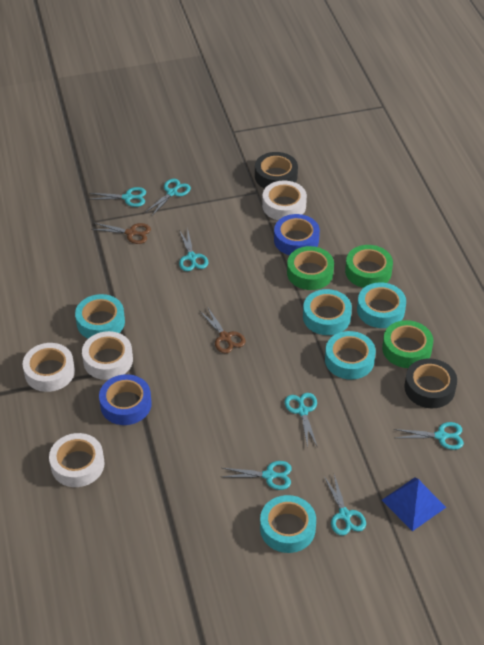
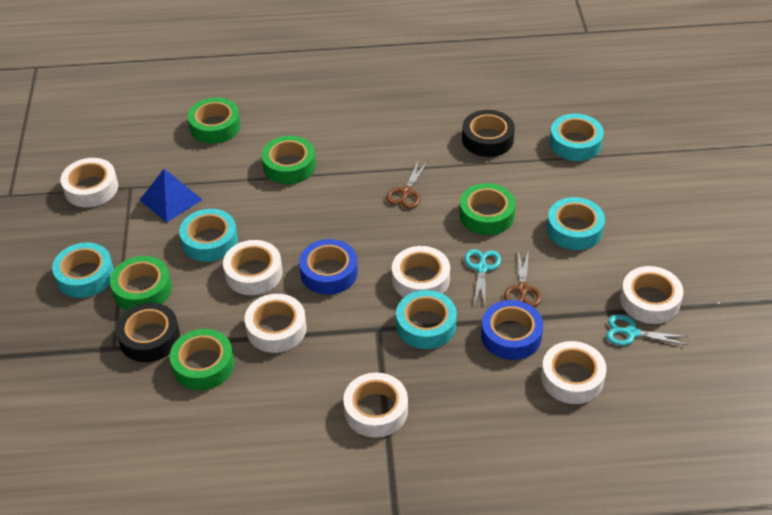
green tape: [287,246,334,290] [345,245,393,288] [382,320,433,368] = 3 -> [110,256,172,310] [170,329,234,390] [188,98,241,144] [262,136,316,184] [459,183,516,235] = 5
turquoise scissors: [88,187,146,207] [146,179,191,216] [179,230,209,271] [222,461,292,490] [285,393,318,448] [324,475,366,536] [394,422,464,450] = 7 -> [464,249,501,305] [606,315,688,346] = 2
white tape: [22,343,75,392] [49,433,105,487] [82,331,133,380] [262,181,307,220] = 4 -> [61,158,118,207] [223,240,283,295] [245,294,307,353] [343,373,408,438] [392,246,450,297] [541,341,606,404] [620,266,683,324] = 7

